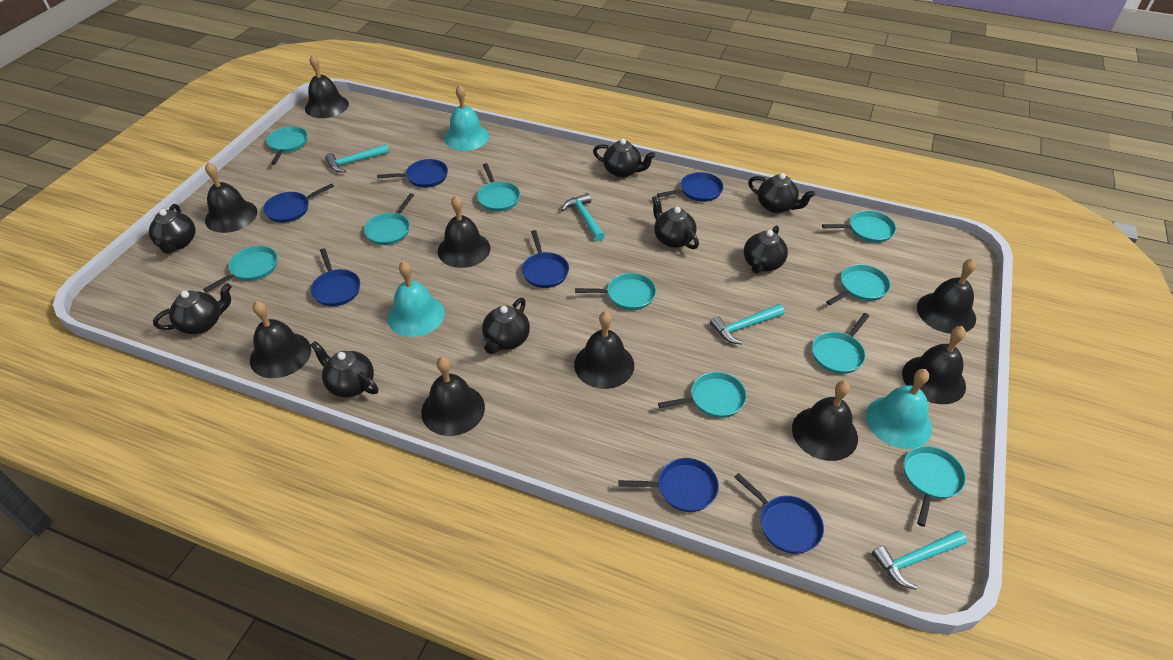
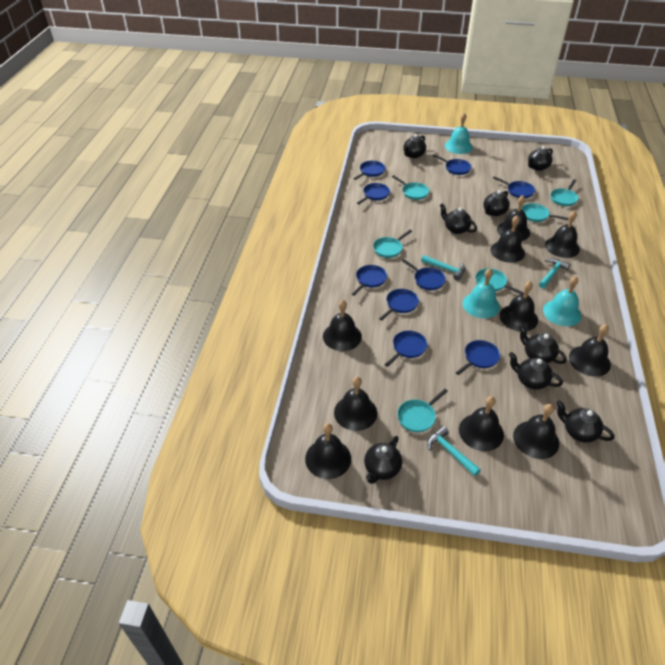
black bell: [205,162,258,233] [250,301,311,378] [305,54,349,118] [421,357,485,436] [438,195,490,268] [574,311,634,389] [792,381,858,461] [902,326,966,404] [917,258,976,334] = 9 -> [305,423,351,479] [323,300,362,351] [334,377,377,431] [459,396,504,451] [490,216,525,263] [497,195,530,241] [500,281,538,331] [513,404,559,459] [545,211,580,258] [569,324,611,377] = 10
blue pan: [263,184,334,223] [311,248,360,306] [377,159,448,188] [522,230,569,288] [618,458,719,512] [657,172,723,202] [734,473,824,554] = 7 -> [352,265,387,296] [353,161,385,180] [357,183,390,204] [379,289,419,320] [385,331,428,367] [401,259,446,290] [432,154,471,175] [456,340,500,375] [493,176,535,198] = 9
turquoise hammer: [325,144,389,173] [561,193,605,241] [710,304,784,344] [872,530,967,590] = 4 -> [421,255,465,281] [427,426,481,476] [539,258,570,288] = 3
turquoise pan: [203,246,277,292] [266,126,308,165] [364,193,414,245] [477,163,520,212] [575,273,656,310] [658,372,747,418] [812,313,869,374] [822,210,896,243] [826,264,891,305] [904,446,966,527] = 10 -> [373,230,412,258] [392,175,429,200] [397,389,448,432] [475,268,524,294] [521,203,569,222] [550,179,578,206] = 6

